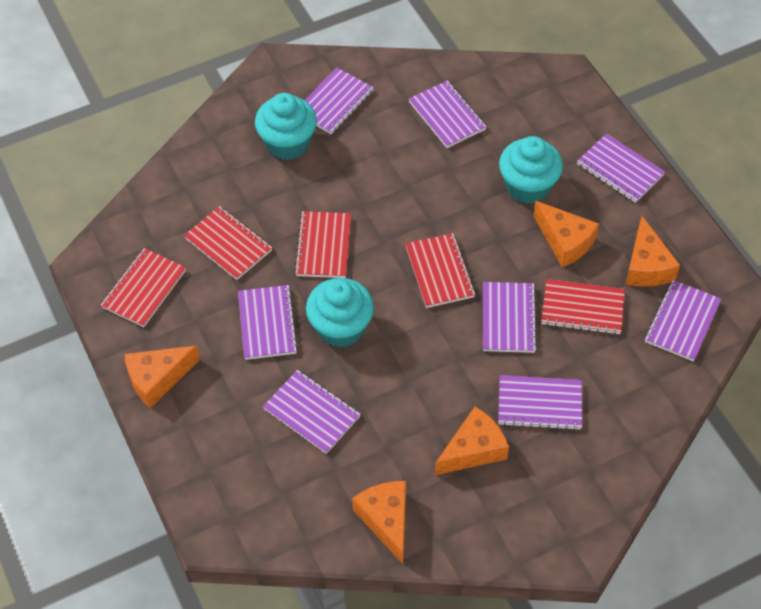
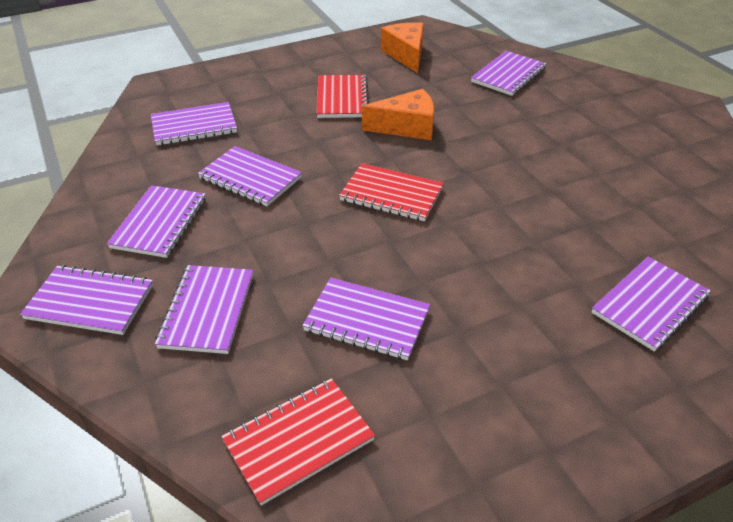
orange cheese: [124,346,200,408] [352,481,406,564] [435,406,509,475] [533,201,599,267] [626,216,680,287] = 5 -> [362,89,434,140] [381,22,424,73] = 2
red notebook: [101,248,186,327] [184,206,272,280] [294,211,351,278] [405,233,476,308] [541,279,625,335] = 5 -> [221,378,375,506] [316,75,369,118] [339,163,444,221] = 3
turquoise cupcake: [255,93,317,160] [306,278,374,348] [499,136,563,204] = 3 -> none = 0

